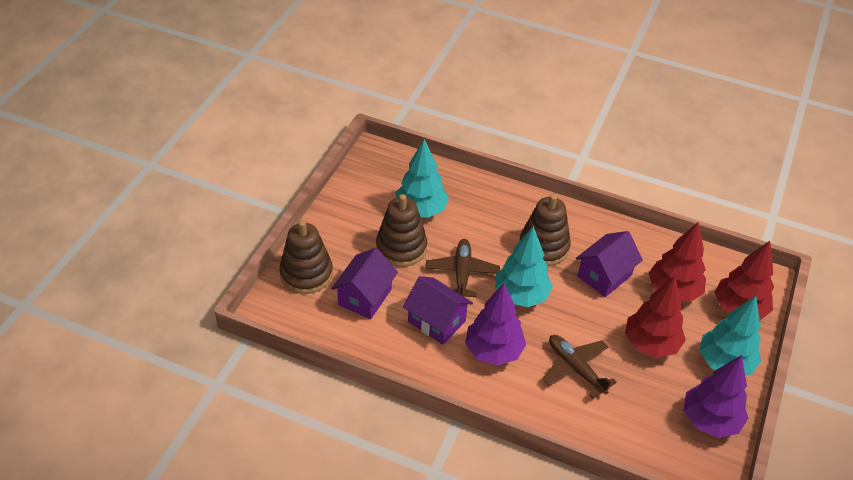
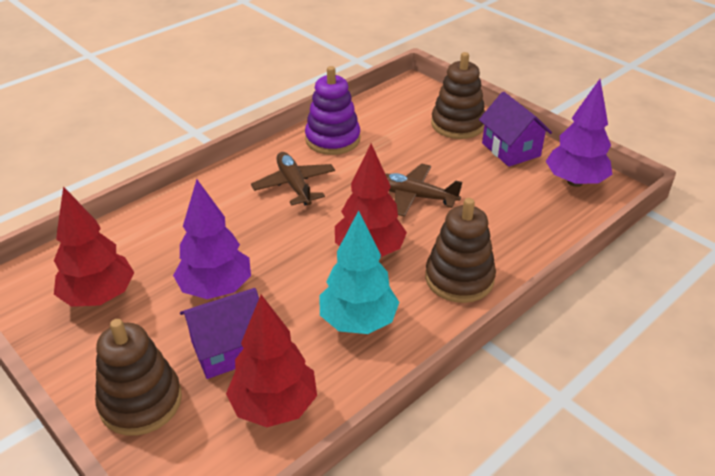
purple house: [331,248,398,319] [403,276,473,345] [576,231,643,297] = 3 -> [180,288,259,379] [479,92,552,167] = 2
purple stacking toy: none = 0 -> [305,66,360,155] = 1
turquoise tree: [395,139,449,218] [495,226,553,307] [699,296,761,375] = 3 -> [319,210,399,334] = 1

